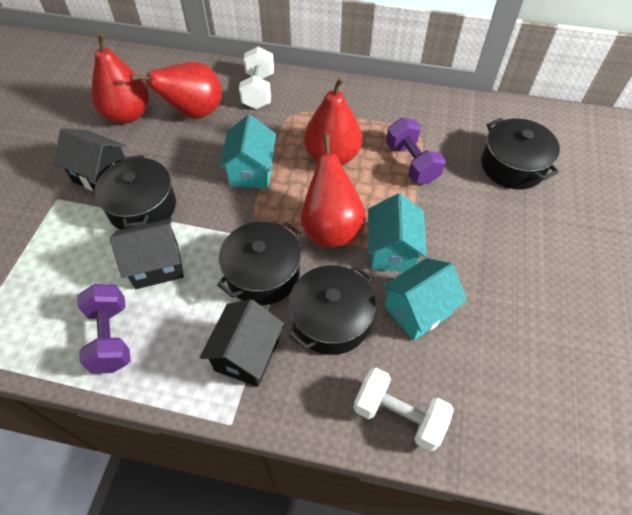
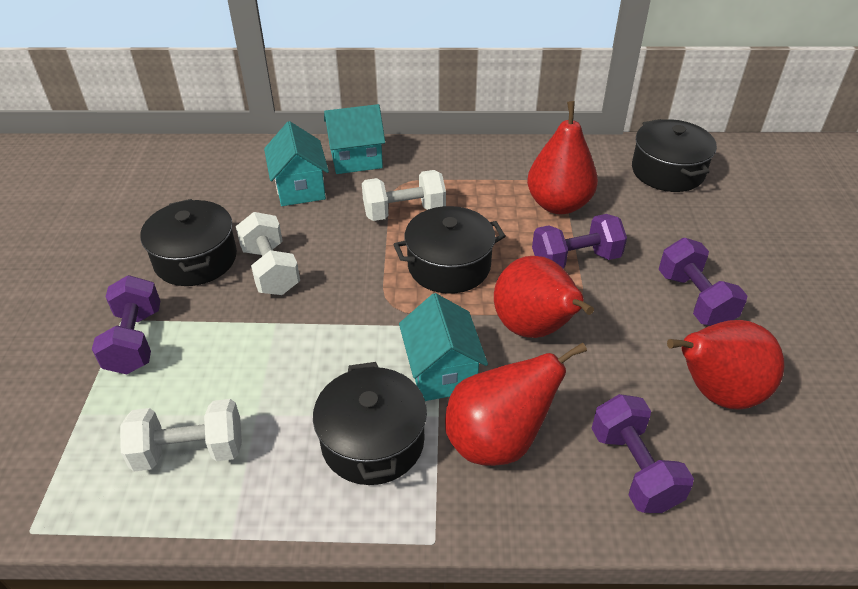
black house: [54,128,127,191] [110,218,184,289] [200,299,284,387] = 3 -> none = 0
purple dumbbell: [77,284,131,374] [386,117,446,184] = 2 -> [92,275,160,374] [532,214,627,269] [591,394,694,513] [659,238,748,326] = 4
white dumbbell: [239,47,274,109] [353,368,454,451] = 2 -> [120,399,242,471] [236,212,300,295] [362,170,446,221] = 3

